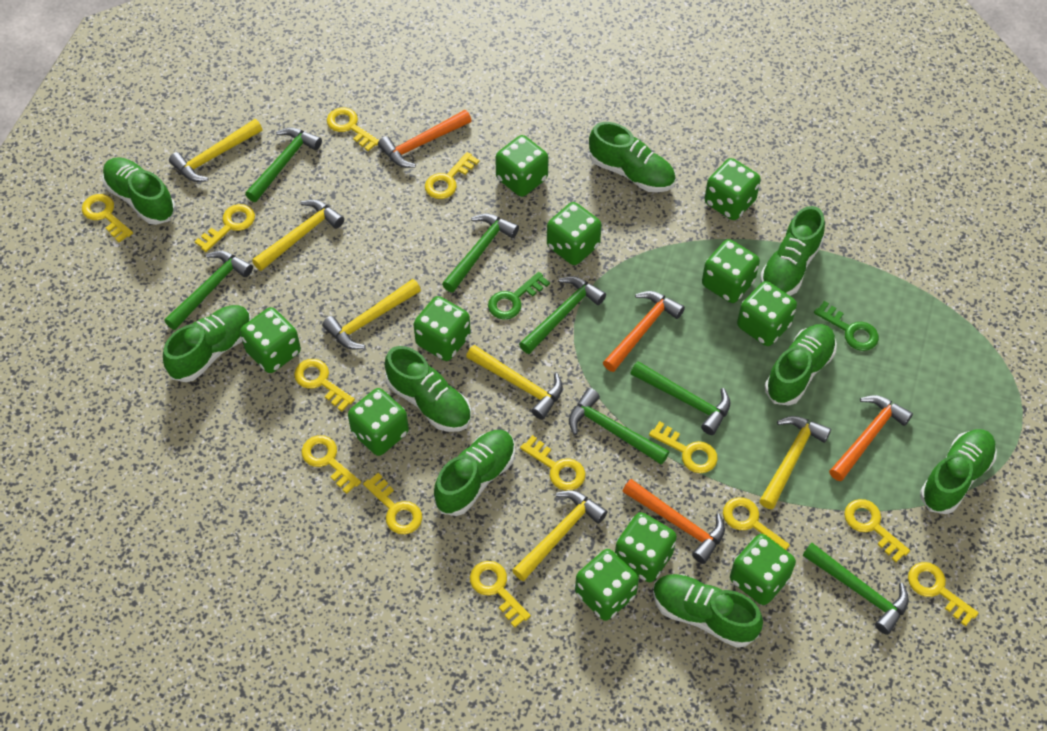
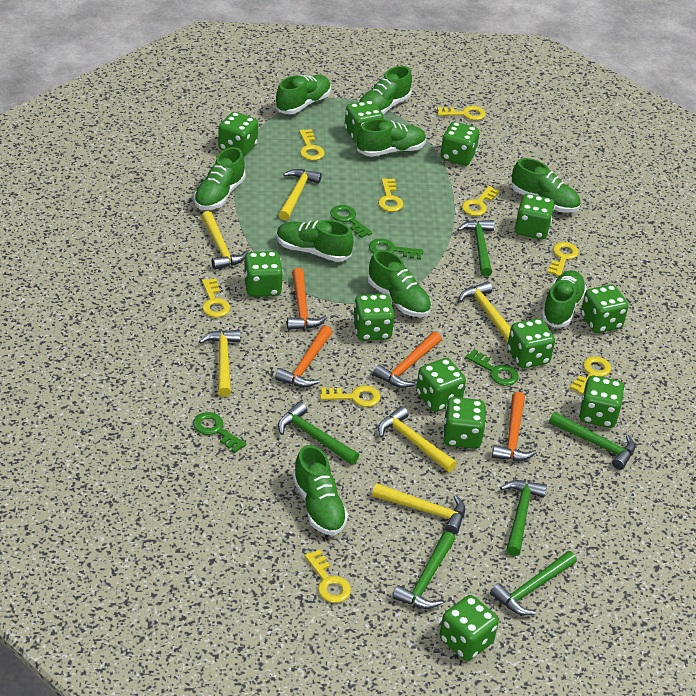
green dice: [240,307,301,373] [348,388,409,456] [413,296,471,361] [495,135,548,197] [547,202,602,265] [575,549,639,621] [615,512,677,582] [702,239,760,303] [705,158,761,220] [730,534,796,605] [737,281,797,346] = 11 -> [218,112,258,156] [244,251,283,297] [345,100,384,143] [353,294,395,341] [416,358,466,412] [439,595,499,661] [440,122,479,166] [443,397,486,449] [507,318,555,368] [515,194,555,239] [579,375,624,428] [581,285,629,333] = 12
green hammer: [164,251,253,330] [245,127,322,202] [442,213,519,292] [519,276,606,354] [569,388,669,465] [630,361,731,435] [803,543,909,635] = 7 -> [278,402,359,465] [392,531,455,609] [457,220,494,277] [490,551,577,615] [500,480,547,556] [549,412,635,470] = 6
green key: [488,272,550,320] [814,301,879,351] = 2 -> [193,412,246,453] [331,205,372,238] [369,239,423,260] [465,349,519,386] = 4
yellow key: [82,194,133,242] [195,204,255,252] [294,359,355,412] [301,435,361,494] [327,108,379,152] [363,473,422,534] [425,152,480,199] [470,561,531,627] [520,435,586,491] [649,421,718,473] [723,497,790,550] [844,499,910,562] [908,562,979,626] = 13 -> [202,278,230,318] [299,129,325,160] [304,549,351,603] [320,385,380,407] [378,178,404,212] [437,106,486,120] [462,186,500,216] [547,242,579,276] [570,356,611,394] = 9

